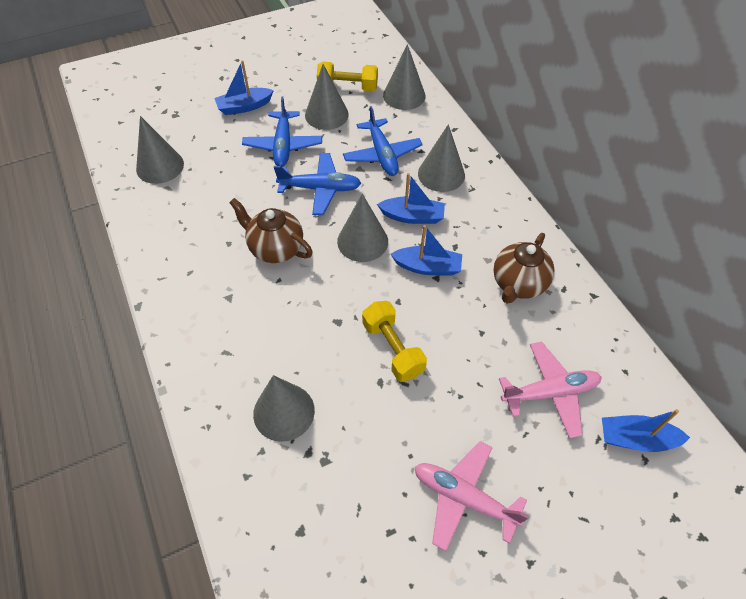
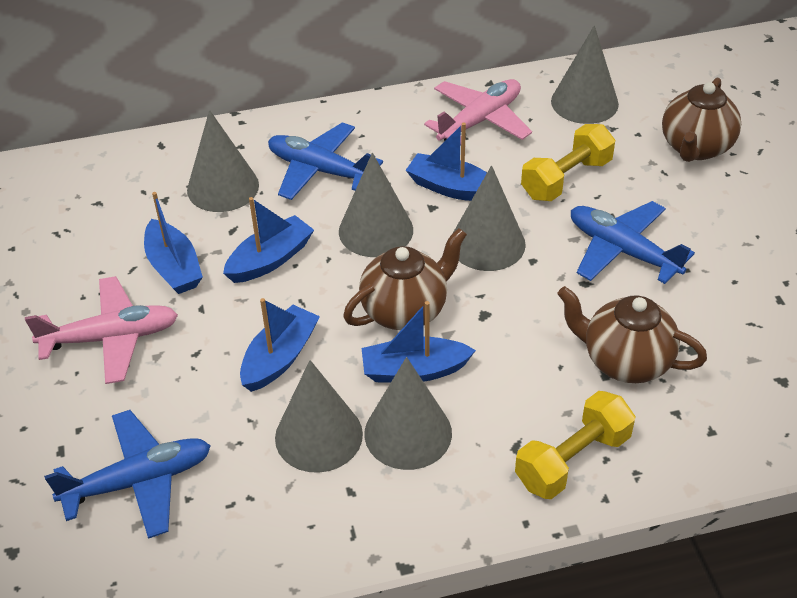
blue boat: [214,60,274,115] [377,173,445,224] [390,225,462,276] [602,409,690,452] = 4 -> [144,192,203,294] [223,197,314,283] [240,298,320,392] [362,301,476,382] [406,123,487,201] = 5
brown teapot: [229,198,313,263] [493,233,554,304] = 2 -> [343,228,467,330] [557,286,707,383] [662,78,741,162] = 3

